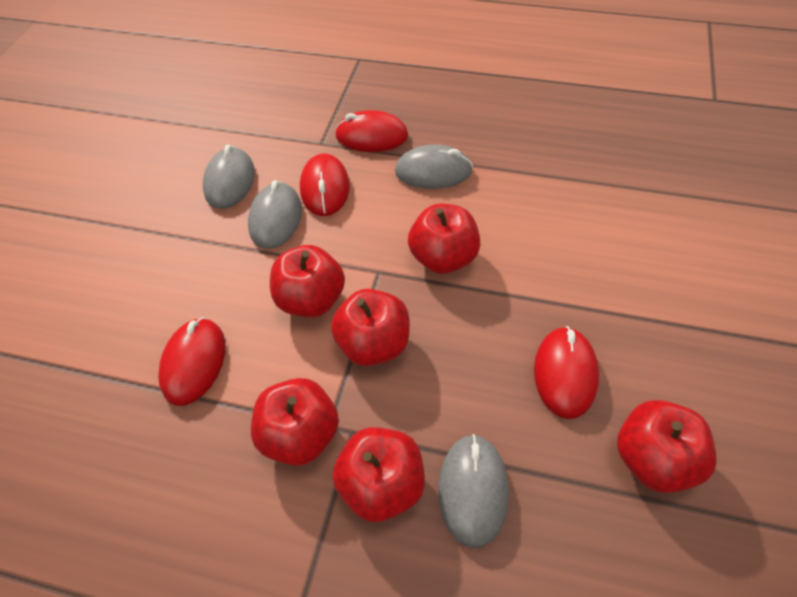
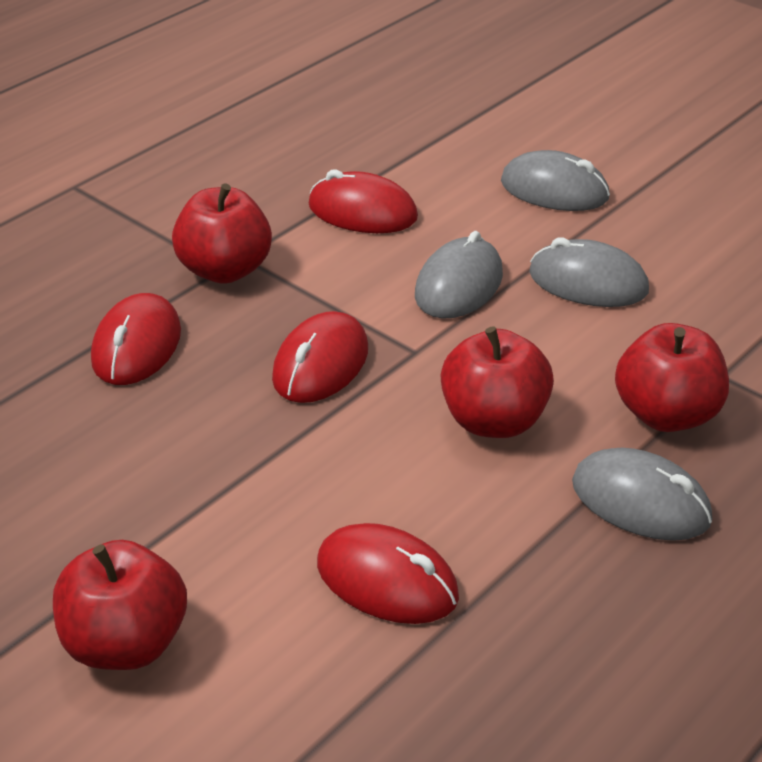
red apple: [251,378,339,466] [270,245,345,317] [331,289,410,366] [332,427,425,522] [408,204,480,274] [617,400,717,493] = 6 -> [53,540,187,670] [172,183,272,284] [441,327,554,438] [615,323,729,432] = 4

